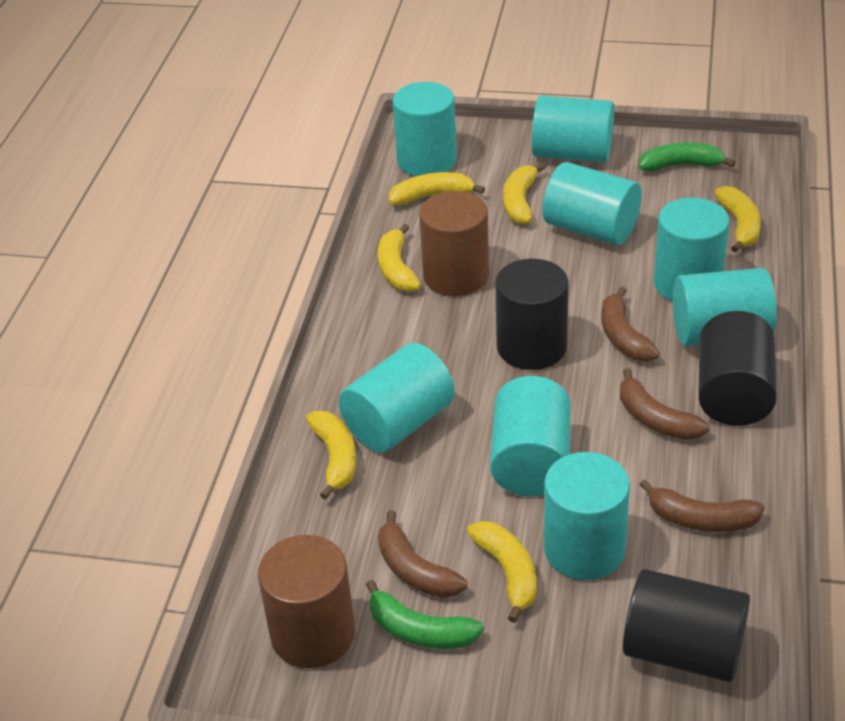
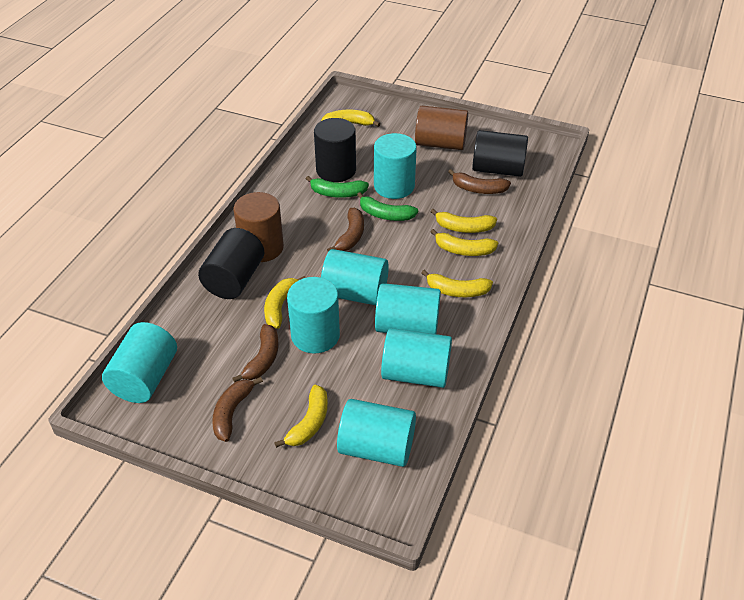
turquoise cylinder: [339,343,455,453] [393,82,457,176] [490,376,571,496] [532,96,614,162] [543,162,642,245] [544,452,630,580] [654,198,729,302] [673,268,777,346] = 8 -> [102,322,177,403] [287,277,340,354] [321,249,389,305] [337,399,416,467] [374,133,417,199] [375,283,441,334] [381,328,452,388] = 7

